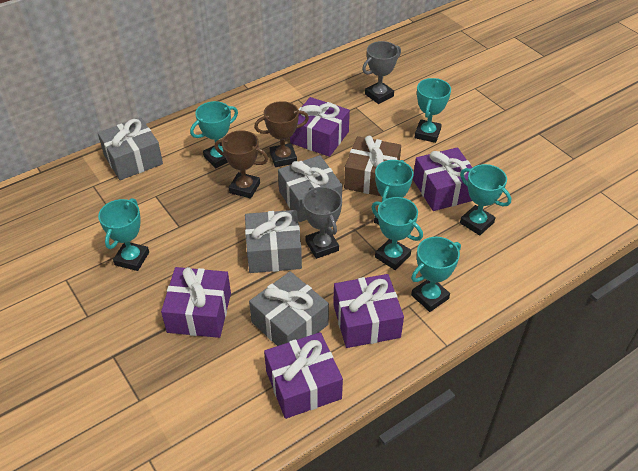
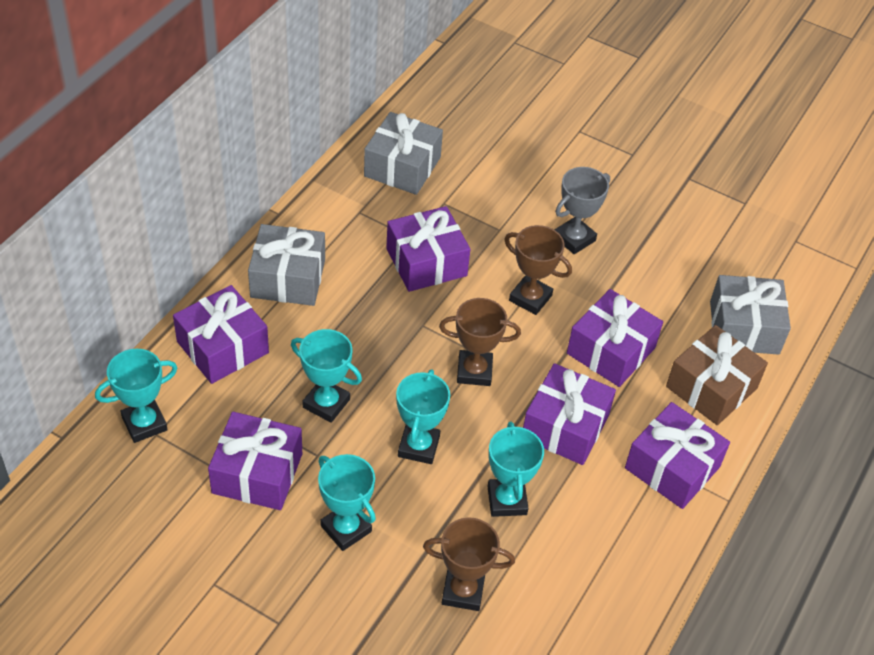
brown trophy: [215,130,268,199] [254,101,309,167] = 2 -> [423,517,515,611] [439,298,521,386] [504,225,572,315] = 3
grey gift: [98,118,163,180] [245,210,302,273] [249,271,329,346] [278,155,342,222] = 4 -> [248,224,325,306] [364,112,443,195] [710,275,791,355] = 3
grey trophy: [303,187,342,259] [362,41,401,104] = 2 -> [555,167,610,254] = 1
purple gift: [161,267,231,338] [264,332,343,419] [290,97,350,157] [333,274,404,348] [413,147,472,211] = 5 -> [173,285,269,384] [208,412,302,510] [386,206,470,292] [523,363,616,465] [567,289,663,387] [625,402,730,509] = 6
turquoise trophy: [98,198,149,271] [190,101,238,168] [371,197,423,270] [374,160,413,224] [411,237,461,312] [415,78,451,143] [460,164,511,236] = 7 -> [95,349,177,443] [291,329,362,423] [318,454,376,551] [396,369,450,464] [487,422,544,517] = 5

